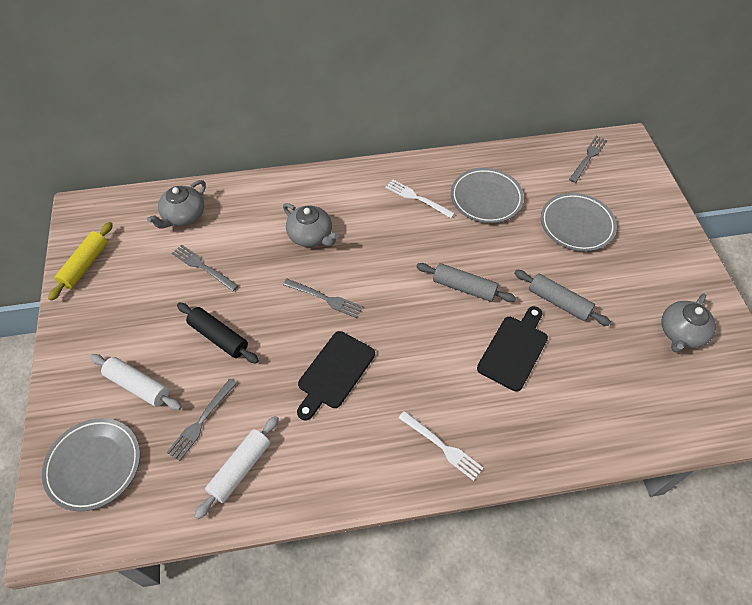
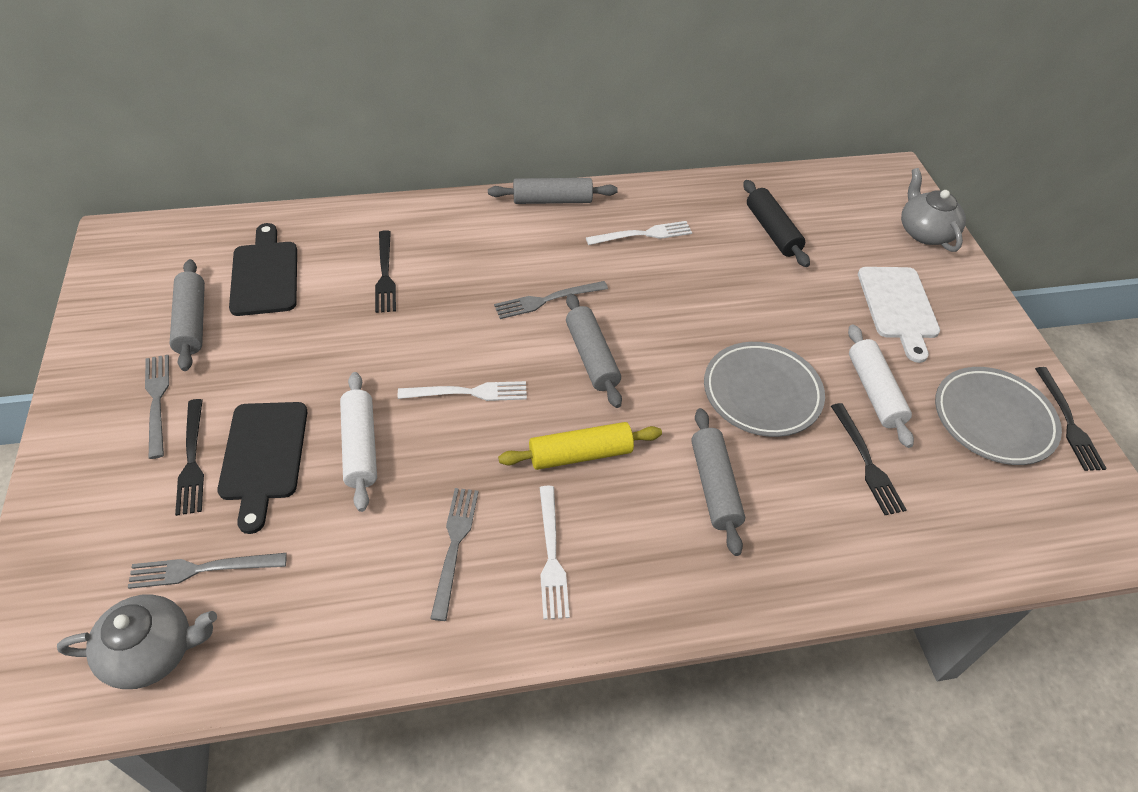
black fork: none = 0 -> [175,399,204,516] [375,230,396,313] [831,403,907,515] [1035,367,1107,471] = 4
grey plate: [42,418,140,511] [451,168,524,223] [541,193,617,252] = 3 -> [704,342,825,437] [935,367,1062,465] = 2
grey rolling pin: [416,263,516,302] [515,270,611,326] = 2 -> [169,259,205,371] [488,178,618,204] [566,293,622,408] [691,408,745,556] = 4
grey teapot: [147,180,206,229] [283,203,339,247] [661,293,716,353] = 3 -> [57,594,217,689] [901,168,966,252] = 2
white cutting board: none = 0 -> [858,267,940,363] = 1
white fork: [385,179,455,218] [399,411,483,481] = 2 -> [398,381,527,401] [539,486,570,620] [586,221,692,245] = 3

